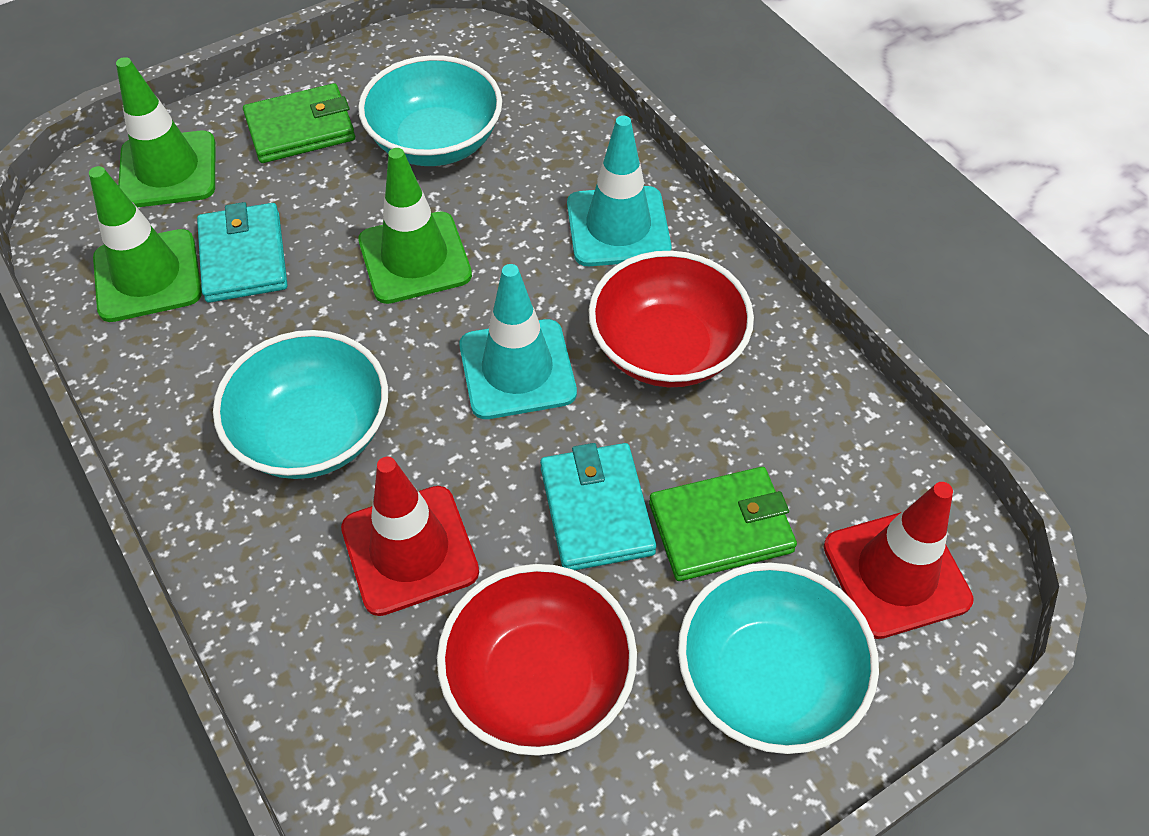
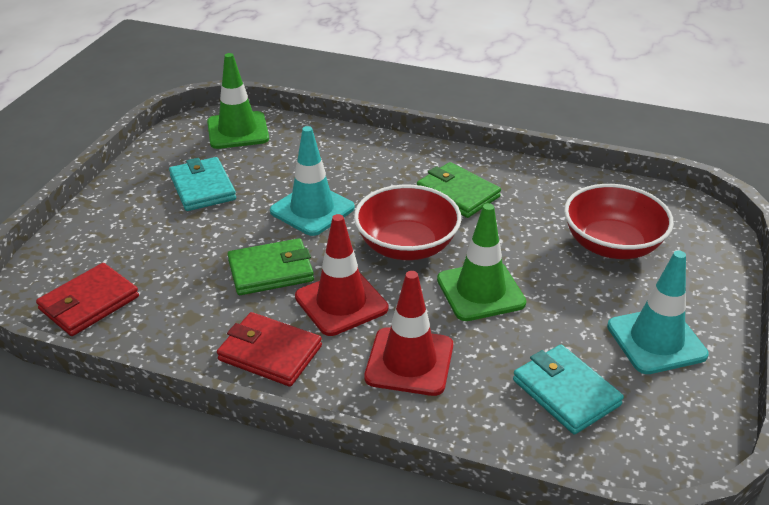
green traffic cone: [89,166,202,322] [116,57,216,207] [358,148,472,304] = 3 -> [207,53,269,149] [437,203,526,321] = 2
red wallet: none = 0 -> [36,263,139,336] [217,312,322,387] = 2
turquoise bowl: [213,330,388,479] [358,55,502,166] [678,562,879,754] = 3 -> none = 0

